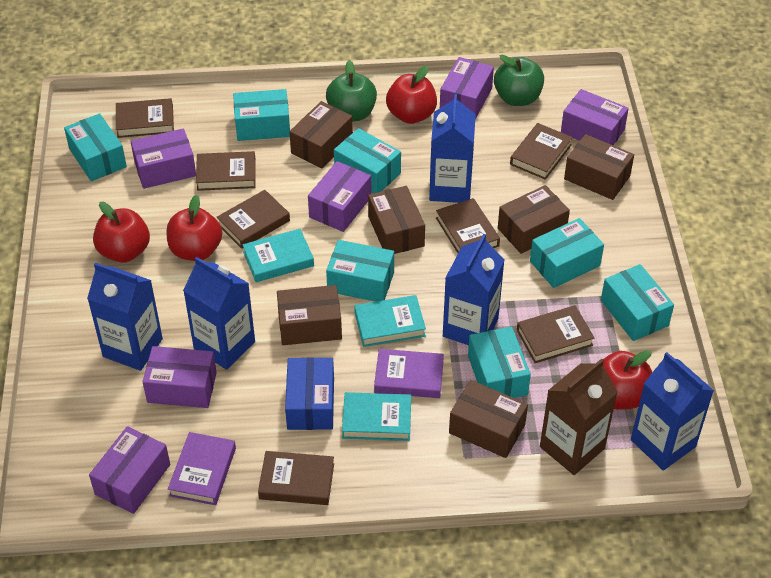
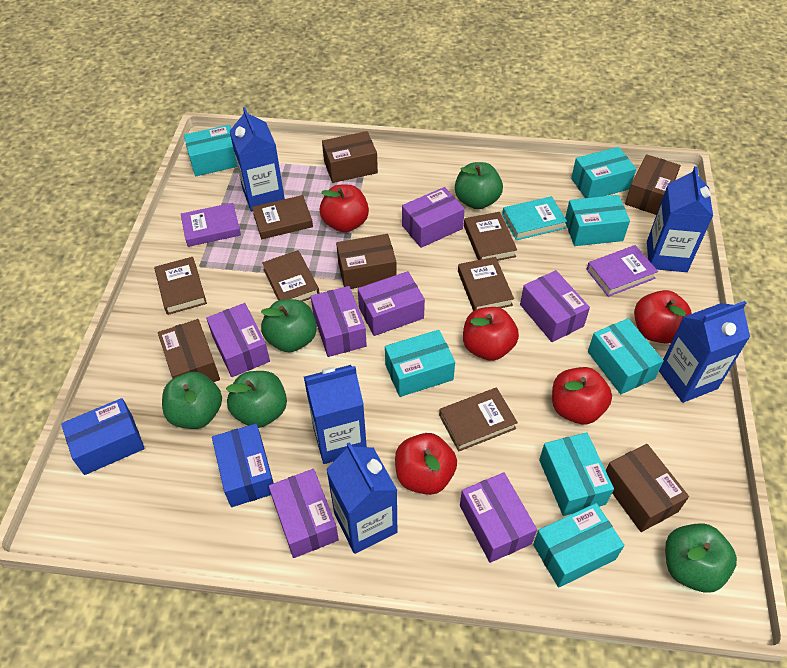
blue box: [285,357,334,430] = 1 -> [61,398,145,475] [212,424,273,507] = 2
brown book: [116,98,174,138] [196,151,256,191] [217,190,290,249] [258,451,334,505] [436,198,500,253] [510,123,573,180] [517,305,595,363] = 7 -> [154,257,207,315] [252,195,313,239] [262,250,319,302] [439,388,518,452] [458,257,514,311] [464,212,517,261] = 6
brown box: [277,285,342,345] [289,101,353,168] [368,186,425,254] [449,380,528,458] [498,185,570,254] [564,134,634,200] = 6 -> [158,319,220,382] [322,131,378,183] [336,234,397,289] [606,444,689,532] [625,154,681,215] = 5
brown carton: [540,359,618,475] = 1 -> none = 0
green apple: [326,60,377,121] [494,55,544,106] = 2 -> [162,372,222,429] [226,371,287,428] [261,299,317,352] [455,162,503,209] [665,523,737,593] = 5
purple box: [89,426,170,514] [131,128,196,189] [143,346,217,408] [308,161,372,232] [440,57,494,119] [561,89,629,145] = 6 -> [206,303,270,377] [269,469,339,558] [311,286,367,357] [358,271,425,336] [402,187,465,248] [460,472,537,563] [520,270,590,342] = 7
red apple: [93,202,150,262] [167,195,222,261] [386,66,437,124] [603,350,652,410] = 4 -> [319,185,369,232] [395,433,457,495] [463,307,519,361] [552,367,612,424] [634,290,692,343] = 5
turquoise book: [242,229,314,282] [342,392,411,441] [354,295,426,347] = 3 -> [502,196,567,240] = 1

